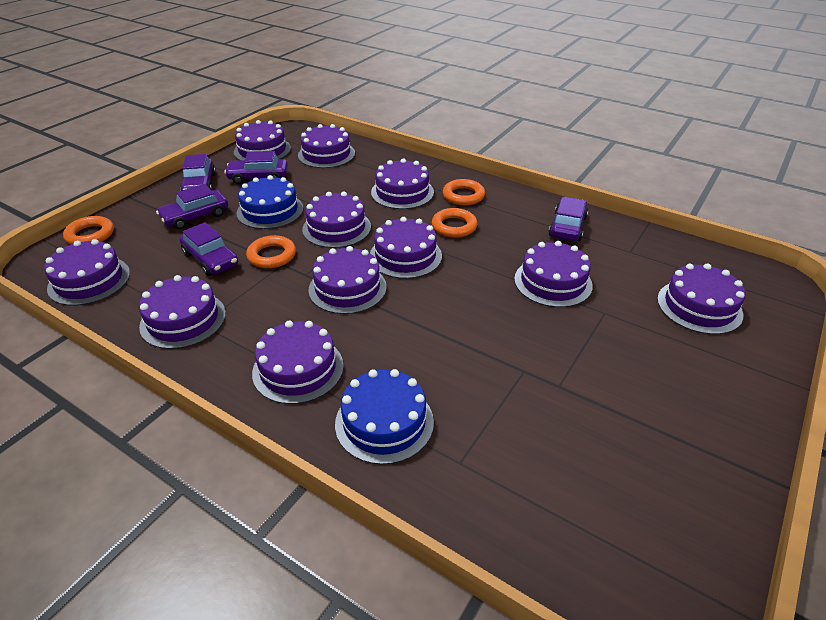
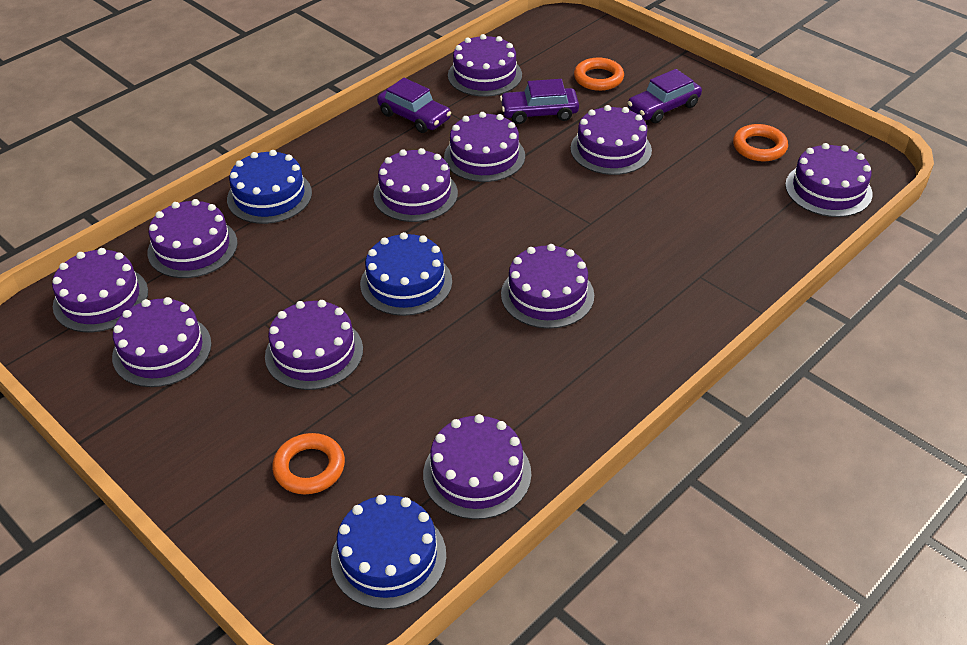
blue cake: [237,175,303,229] [335,369,434,465] = 2 -> [227,150,312,224] [331,495,446,609] [360,232,452,316] = 3
orange ring: [63,216,114,244] [246,235,296,268] [432,208,477,238] [443,179,485,205] = 4 -> [272,433,345,494] [574,57,624,91] [733,124,788,161] = 3
purple car: [156,184,228,230] [179,222,238,276] [180,154,216,191] [224,151,288,184] [548,197,588,241] = 5 -> [377,78,451,133] [500,79,579,124] [628,69,702,123] = 3

